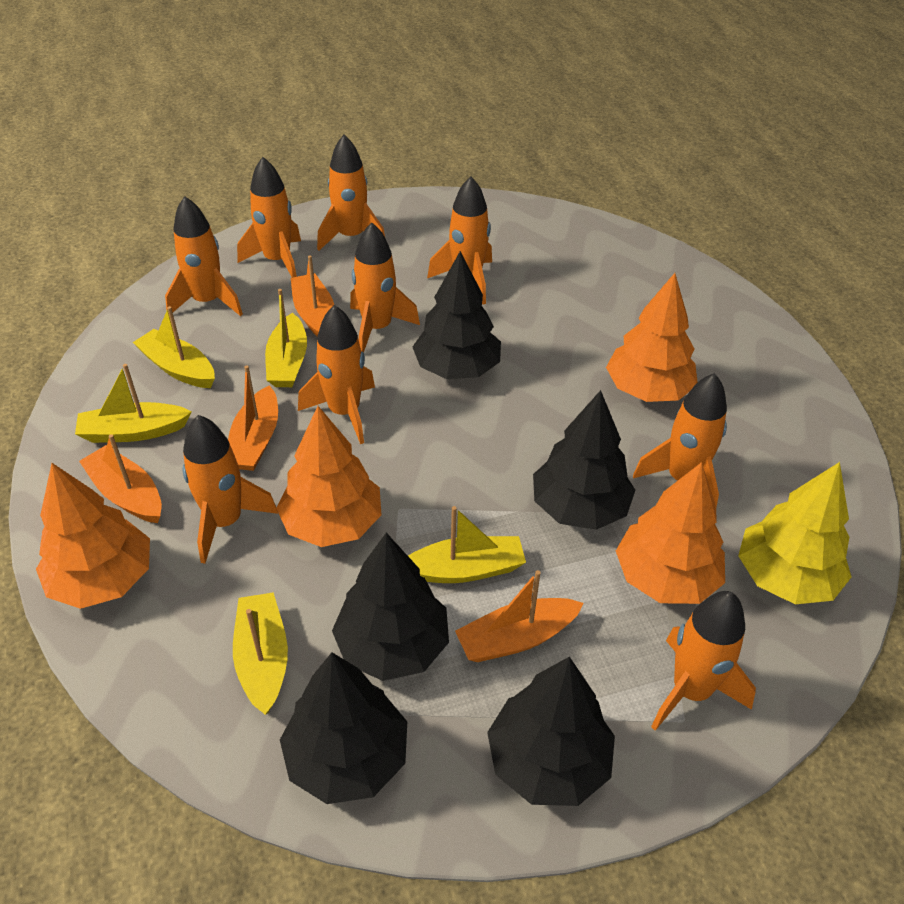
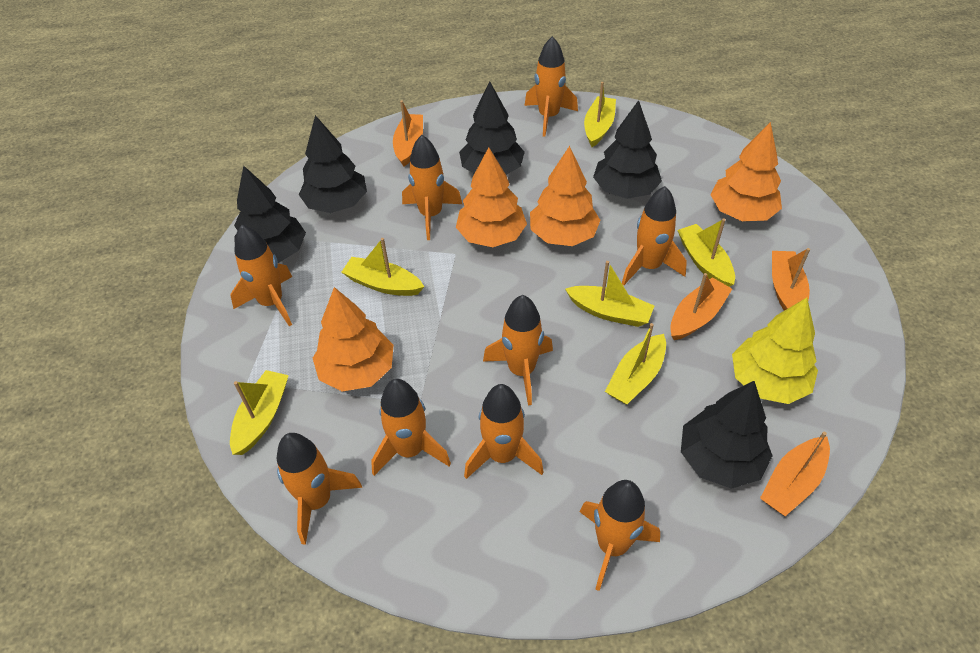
yellow boat: [75,364,192,443] [133,306,215,388] [233,592,288,715] [265,289,307,387] [408,506,526,583] = 5 -> [230,370,289,455] [342,238,424,296] [565,261,654,327] [584,82,616,147] [605,323,666,404] [678,218,735,287] = 6

